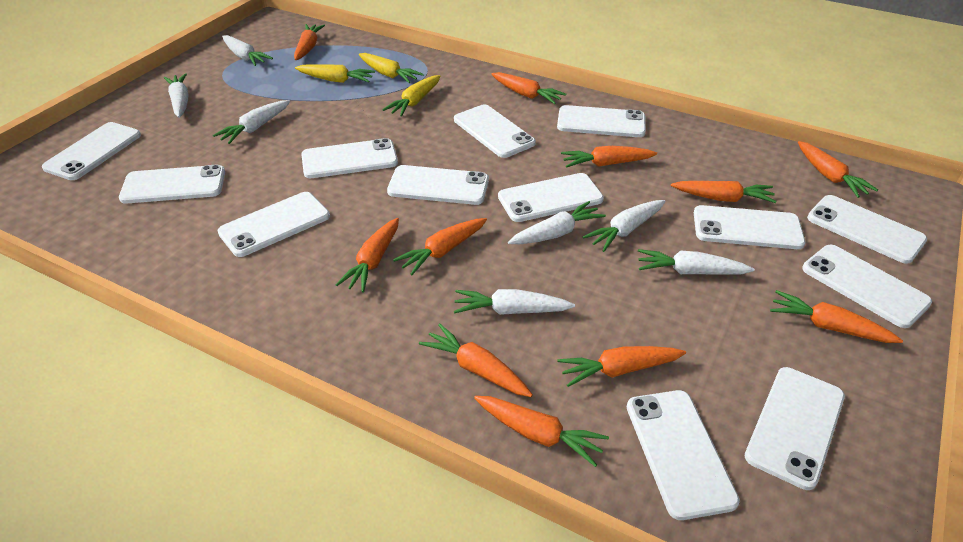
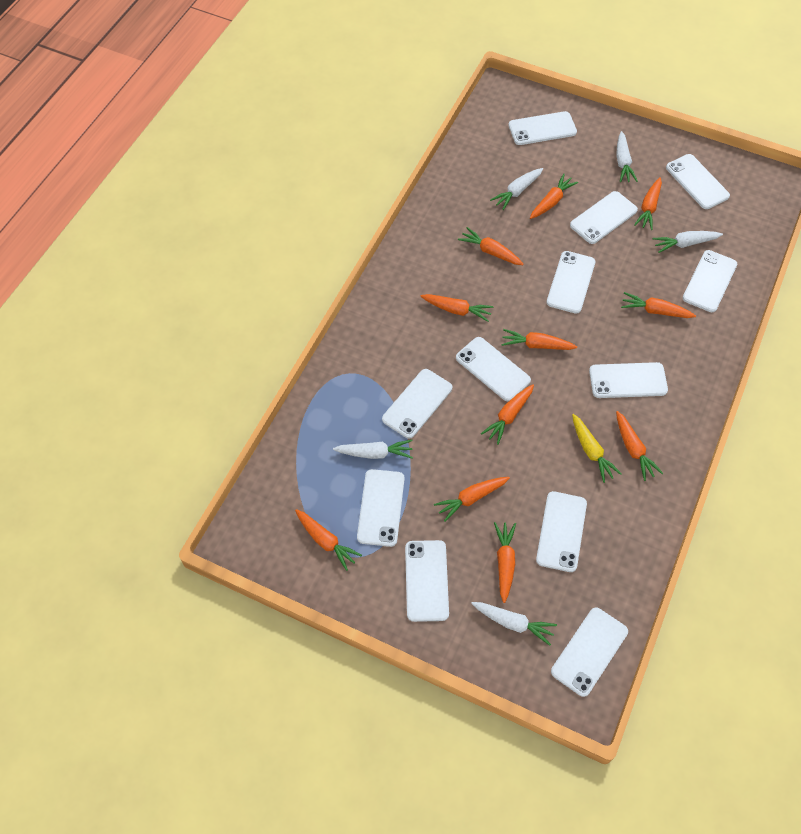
white carrot: [164,73,189,118] [213,100,290,144] [222,35,273,66] [454,289,575,315] [508,201,606,244] [583,200,666,252] [638,249,755,275] = 7 -> [333,440,413,459] [471,602,557,646] [490,168,543,210] [616,131,638,182] [653,231,723,253] = 5
white phone: [42,122,141,180] [119,165,225,204] [218,192,330,257] [301,138,398,178] [387,165,489,205] [454,104,536,158] [498,173,604,222] [557,105,646,137] [627,390,740,520] [694,205,805,249] [745,367,845,490] [802,245,932,328] [807,195,927,264] = 13 -> [357,469,405,547] [382,369,452,439] [405,540,449,622] [456,337,531,401] [509,111,577,145] [536,491,587,572] [546,251,596,314] [551,607,628,697] [570,191,638,244] [589,362,668,398] [666,154,730,209] [683,250,737,312] = 12
yellow carrot: [295,64,375,83] [359,53,424,83] [382,75,441,117] = 3 -> [572,414,622,483] = 1

